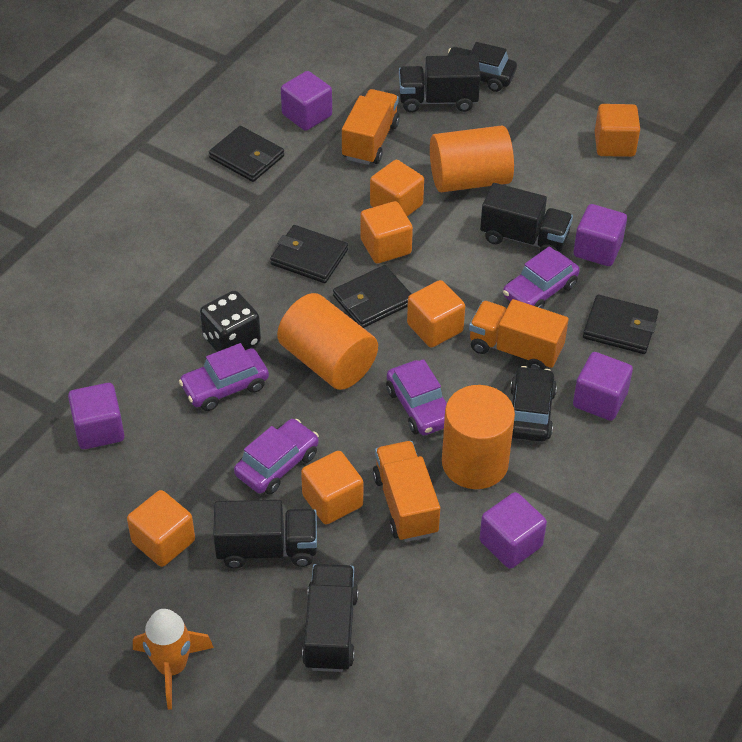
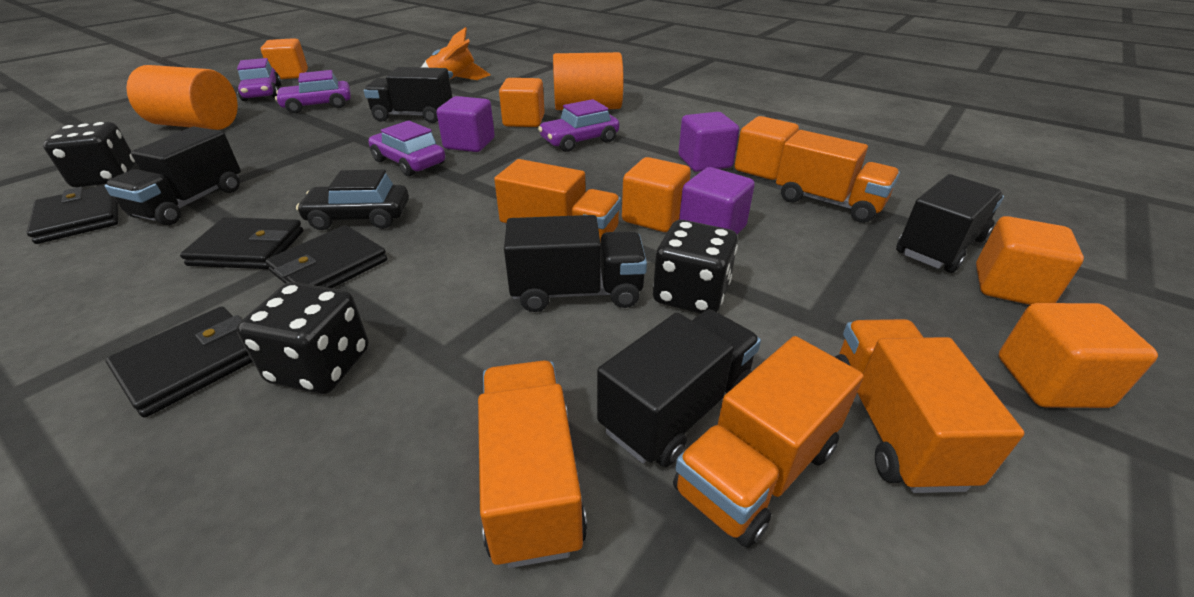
black car: [447,42,517,92] [510,366,557,442] = 2 -> [296,169,409,230] = 1
black dice: [200,291,261,352] = 1 -> [43,122,136,187] [237,282,369,394] [653,220,738,314] = 3
black truck: [213,500,317,568] [302,564,358,672] [399,55,481,113] [480,183,573,252] = 4 -> [105,127,241,225] [364,67,452,123] [504,215,647,312] [597,309,761,467] [896,174,1004,273] = 5
orange cylinder: [277,293,378,390] [430,126,514,192] [442,385,515,489] = 3 -> [126,65,238,130] [553,52,623,110] = 2
orange truck: [342,89,400,165] [373,441,440,542] [469,299,569,370] = 3 -> [478,360,587,568] [494,159,621,239] [673,336,864,548] [776,130,900,223] [835,319,1024,493] = 5
purple cube: [68,383,125,449] [281,71,332,131] [479,492,547,569] [573,204,627,266] [573,352,633,421] = 5 -> [437,96,495,152] [679,112,739,172] [679,167,755,234] = 3

